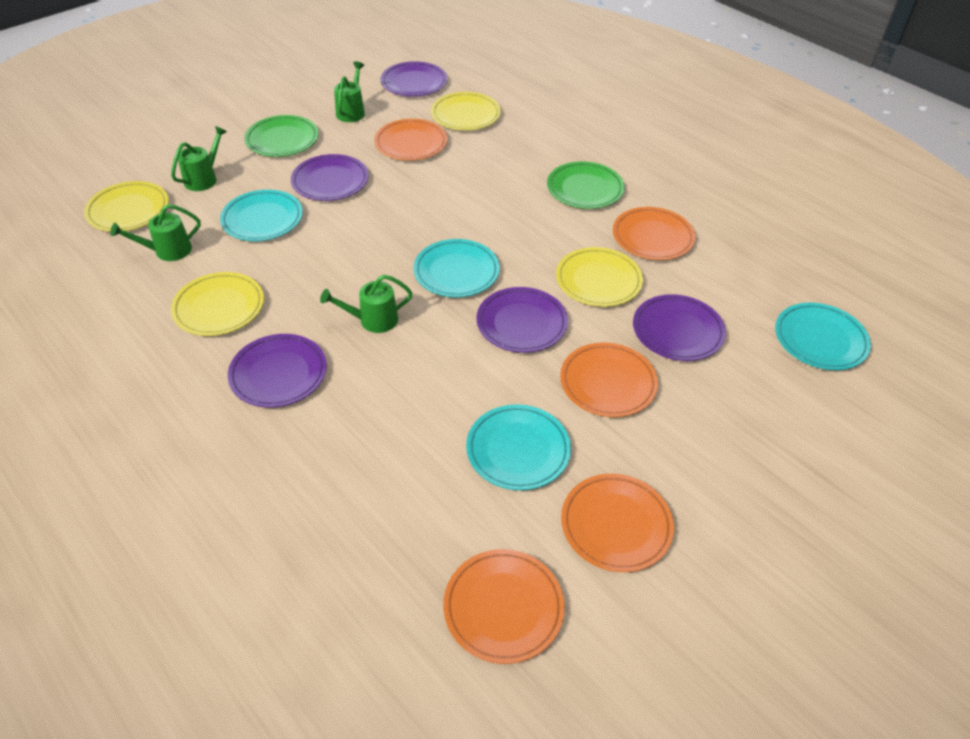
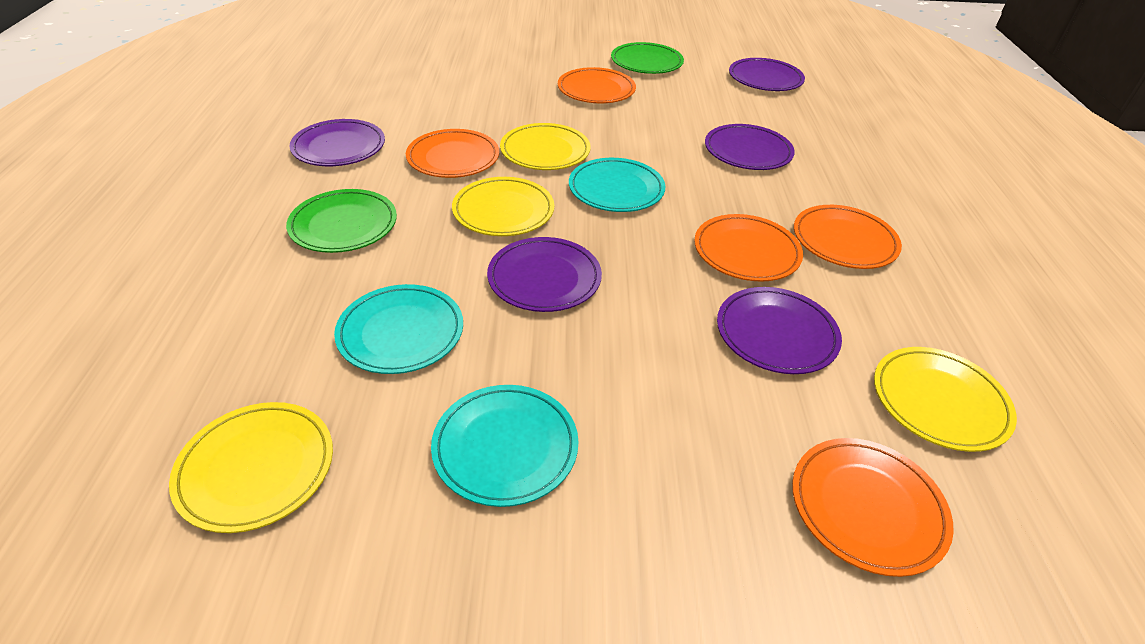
green watering can: [110,204,201,261] [171,126,227,191] [320,275,412,333] [334,62,365,122] = 4 -> none = 0
turquoise plate: [220,190,303,241] [413,239,500,297] [466,404,571,490] [775,303,871,370] = 4 -> [334,284,463,374] [431,385,579,507] [569,158,665,212] = 3

